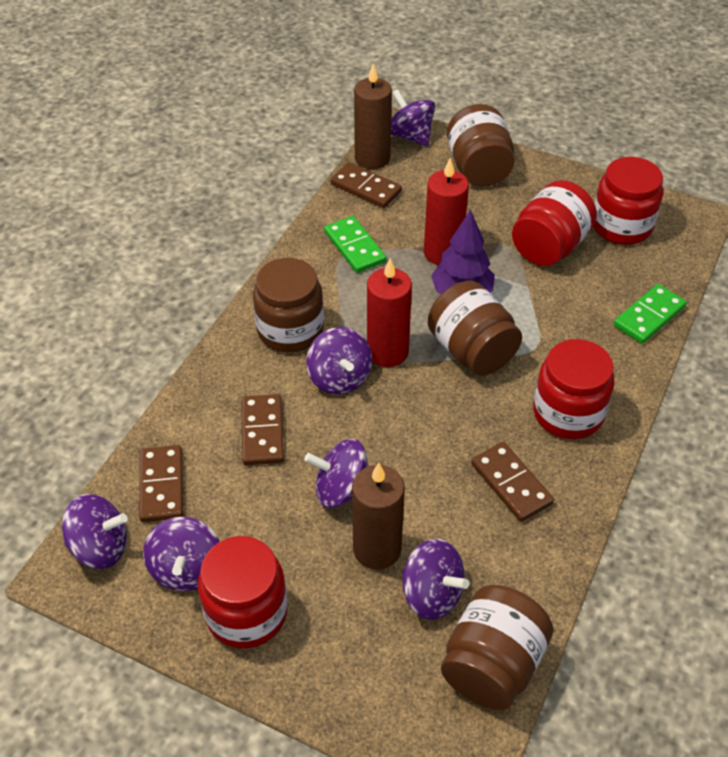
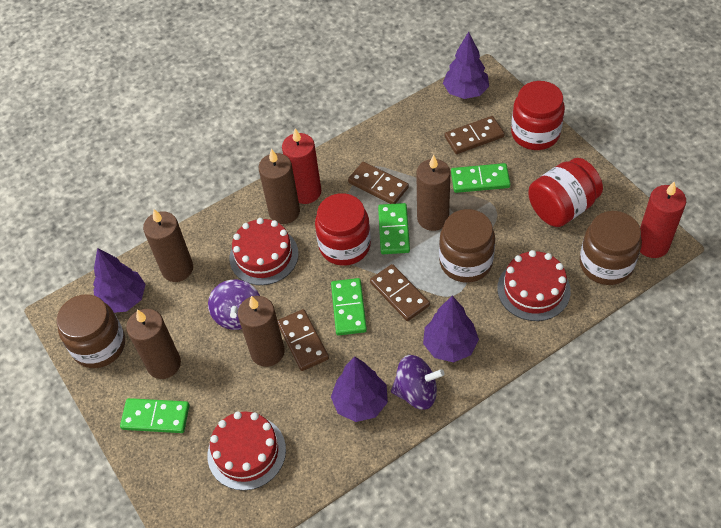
brown candle: [352,463,405,570] [354,64,392,169] = 2 -> [126,309,181,379] [143,209,193,282] [238,296,285,367] [259,149,300,224] [416,155,451,231] = 5
brown jar: [253,258,324,353] [428,281,522,376] [441,585,553,710] [447,104,515,187] = 4 -> [56,294,125,368] [439,209,495,283] [579,211,642,285] = 3
green domino: [324,216,386,273] [614,284,687,344] = 2 -> [120,398,190,433] [331,278,367,336] [378,203,410,254] [451,163,510,193] = 4
purple spinning top: [62,494,128,569] [143,517,220,591] [304,439,368,508] [306,327,372,395] [391,89,435,146] [402,539,469,620] = 6 -> [208,280,260,330] [391,355,445,410] = 2
purple tree: [431,209,495,294] = 1 -> [93,248,146,313] [331,356,388,422] [423,296,479,363] [443,32,489,99] = 4
red cake: none = 0 -> [207,412,286,491] [229,218,299,285] [497,250,571,321] = 3
red jar: [198,536,287,648] [512,180,597,266] [533,339,614,439] [594,157,663,245] = 4 -> [315,193,371,266] [511,81,565,150] [528,158,603,227] = 3

